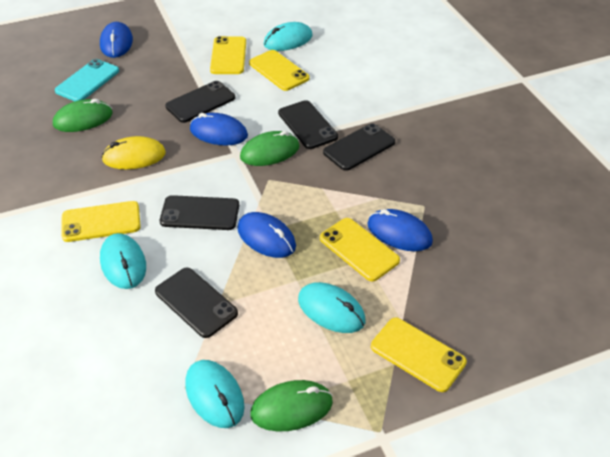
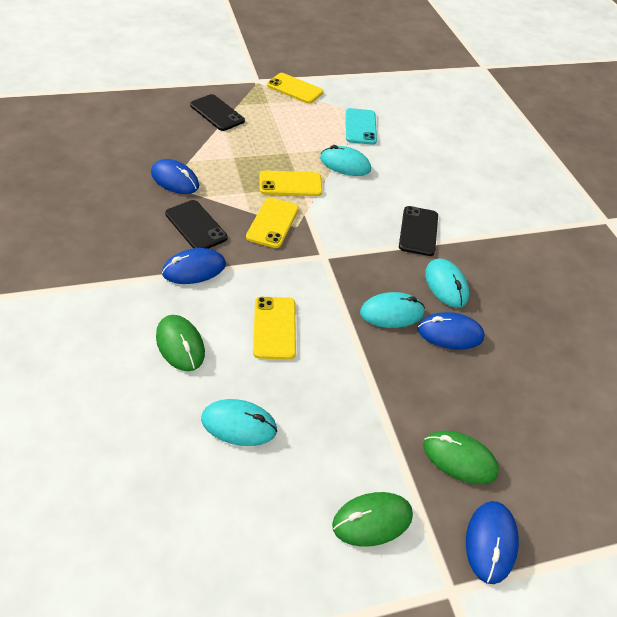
black phone: [155,268,238,338] [160,195,239,230] [165,81,235,123] [278,100,338,149] [323,123,395,171] = 5 -> [165,200,228,249] [190,94,245,131] [399,206,438,256] = 3
yellow mouse: [101,136,166,169] = 1 -> none = 0
yellow phone: [61,201,141,242] [210,36,246,74] [249,50,310,91] [320,218,400,281] [371,318,467,392] = 5 -> [246,198,299,248] [253,297,296,359] [259,170,323,196] [267,73,323,104] = 4

